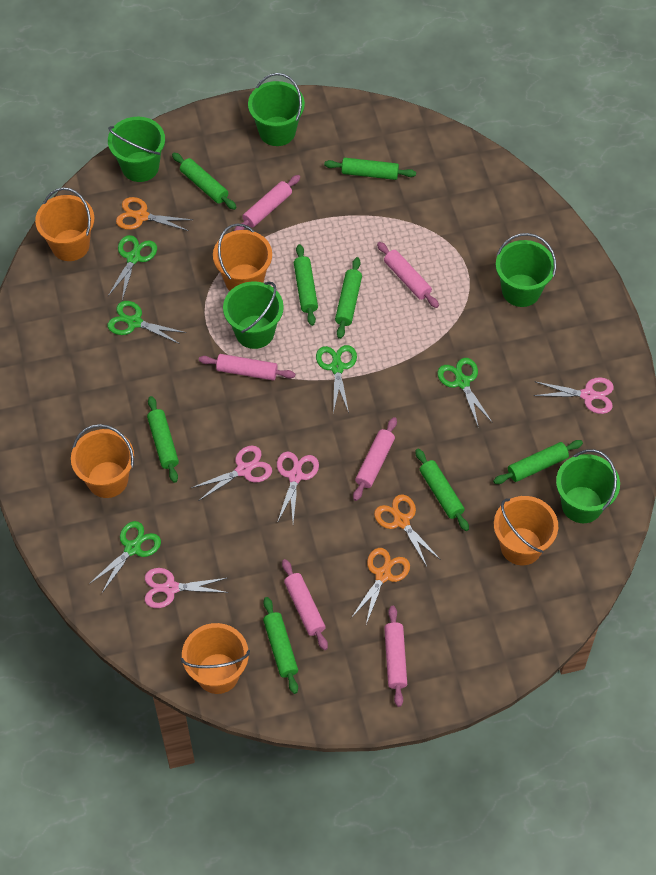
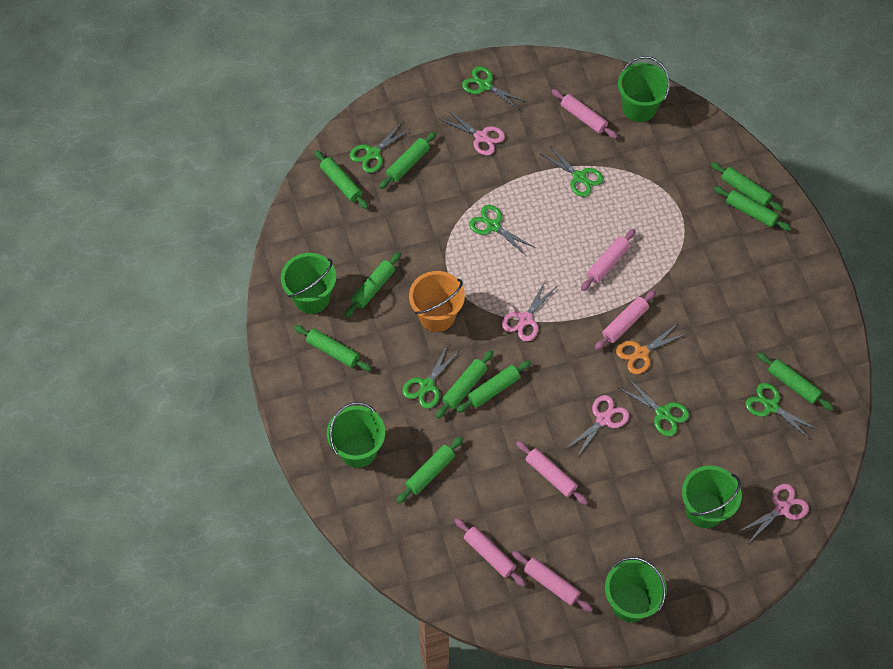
green rolling pin: [147,396,179,483] [172,153,236,210] [263,597,298,694] [294,244,318,326] [324,158,416,180] [335,257,362,339] [415,449,469,531] [493,440,583,484] = 8 -> [294,325,372,371] [314,150,368,209] [345,252,401,317] [379,131,437,189] [396,437,463,503] [435,350,493,419] [456,360,531,413] [711,162,783,212] [714,186,791,231] [757,352,834,411] = 10
green scissors: [89,521,161,594] [108,235,157,300] [108,301,187,344] [316,345,357,413] [437,358,493,426] = 5 -> [350,122,411,173] [402,344,460,409] [462,66,527,110] [469,205,535,256] [541,145,604,197] [619,379,689,436] [745,383,818,440] = 7
orange bucket: [35,187,95,261] [71,424,134,498] [181,623,250,694] [213,223,272,291] [494,496,558,565] = 5 -> [409,271,465,332] = 1
orange scissors: [116,197,193,231] [351,548,410,624] [374,494,441,567] = 3 -> [616,324,685,374] = 1

